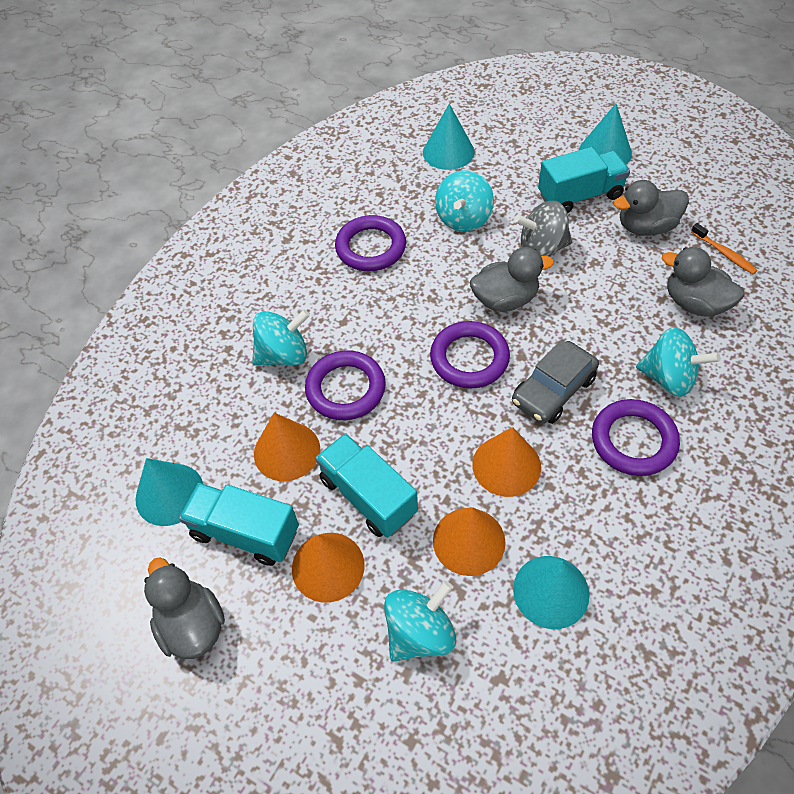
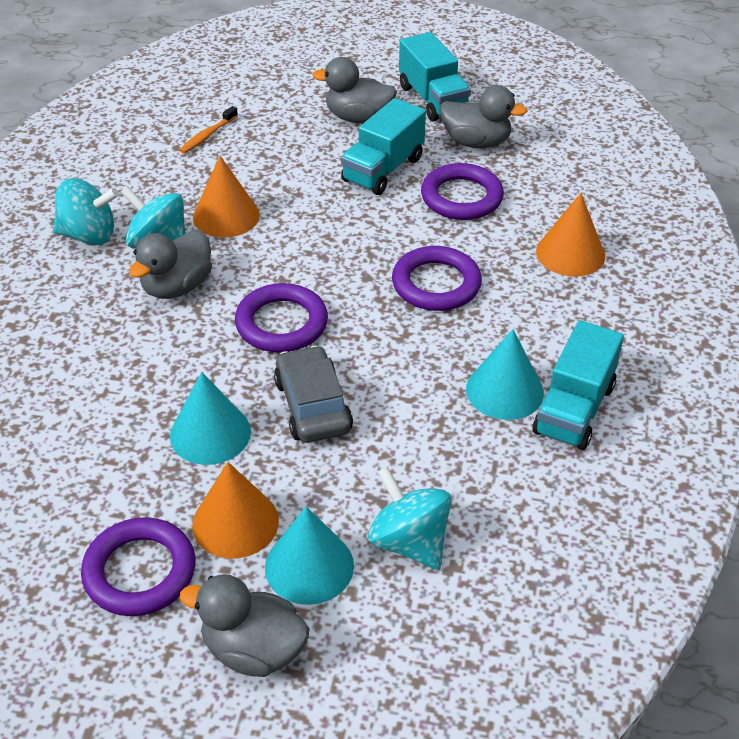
grey spinning top: [514,201,572,257] = 1 -> none = 0
orange cone: [254,413,320,481] [292,533,365,603] [433,507,506,576] [472,427,541,497] = 4 -> [192,462,279,559] [193,156,260,238] [536,193,605,277] = 3
turquoise cone: [135,458,203,526] [423,104,475,170] [513,556,589,629] [579,104,632,165] = 4 -> [170,372,251,465] [265,506,354,605] [466,329,544,420] = 3
turquoise spinning top: [252,309,310,366] [384,581,456,662] [435,170,494,232] [636,327,720,397] = 4 -> [53,178,119,245] [121,186,186,249] [368,466,452,570] = 3

